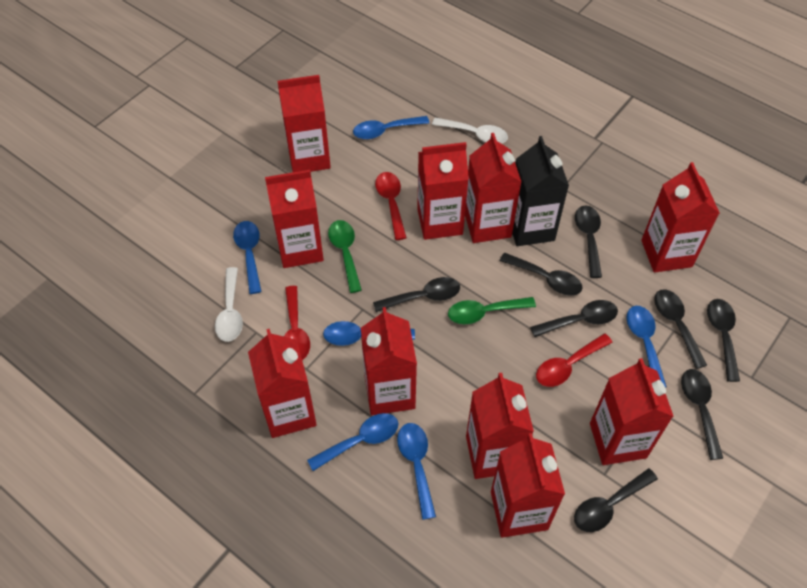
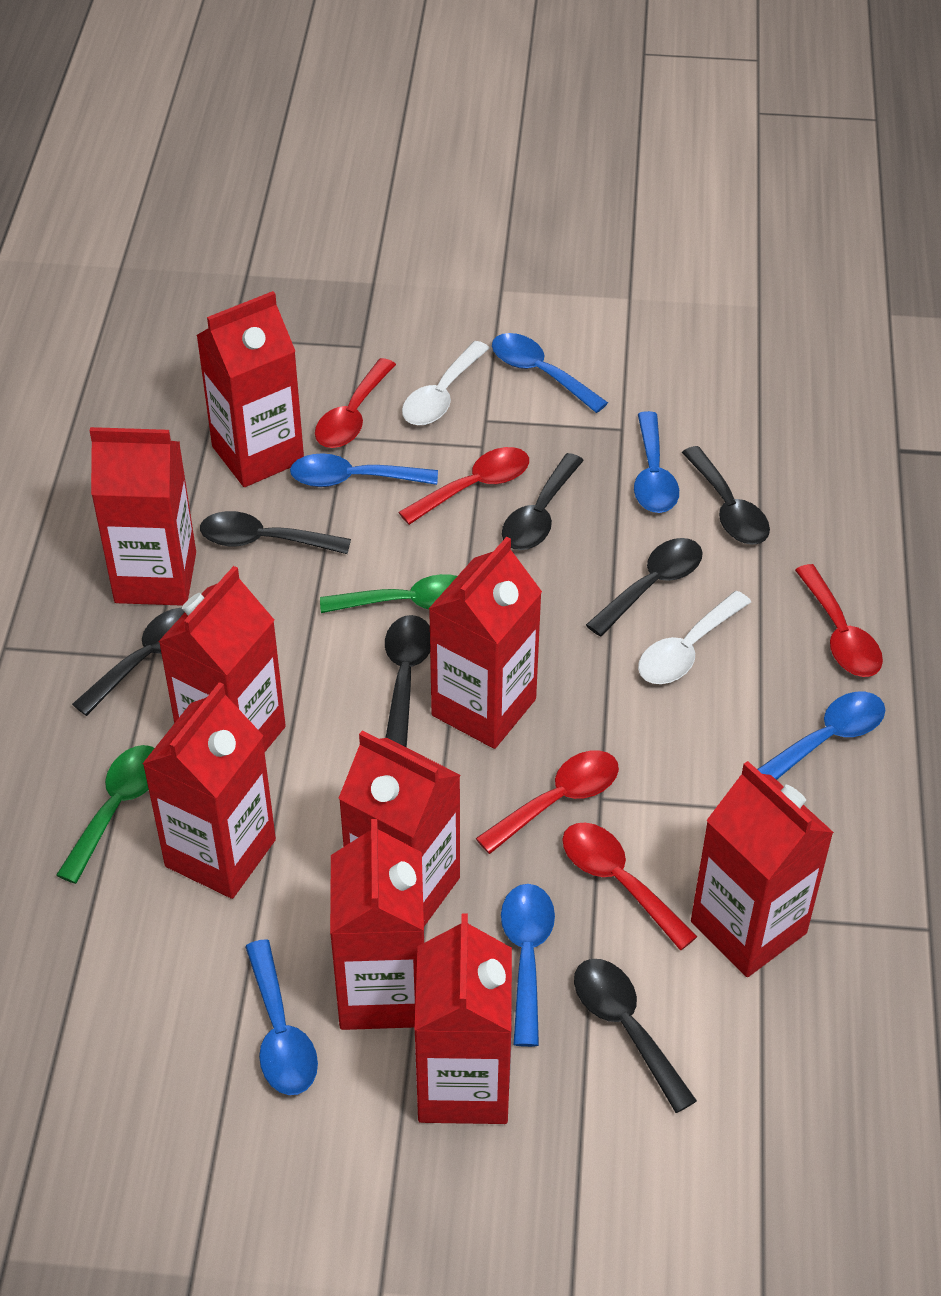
black carton: [512,136,569,246] = 1 -> none = 0
black spoon: [373,277,460,312] [499,253,583,296] [530,300,618,337] [574,468,658,532] [575,205,602,278] [654,289,707,369] [681,369,723,460] [707,299,740,382] = 8 -> [72,608,185,716] [200,511,351,554] [385,615,430,747] [502,453,584,550] [574,959,697,1113] [586,538,703,637] [682,446,770,545] = 7
red carton: [248,329,317,438] [265,170,324,268] [278,75,331,172] [361,307,417,415] [417,142,469,240] [465,133,521,243] [466,373,534,479] [491,433,565,538] [590,358,674,465] [641,162,720,272] = 10 -> [90,427,196,606] [142,682,276,899] [158,566,286,752] [196,291,304,487] [330,819,425,1030] [338,730,461,926] [414,913,512,1124] [429,537,542,749] [691,761,834,977] = 9
red spoon: [284,286,310,360] [375,172,407,240] [536,333,613,387] = 3 -> [315,358,396,448] [398,447,529,525] [476,750,619,854] [562,823,698,950] [795,564,883,677] = 5

